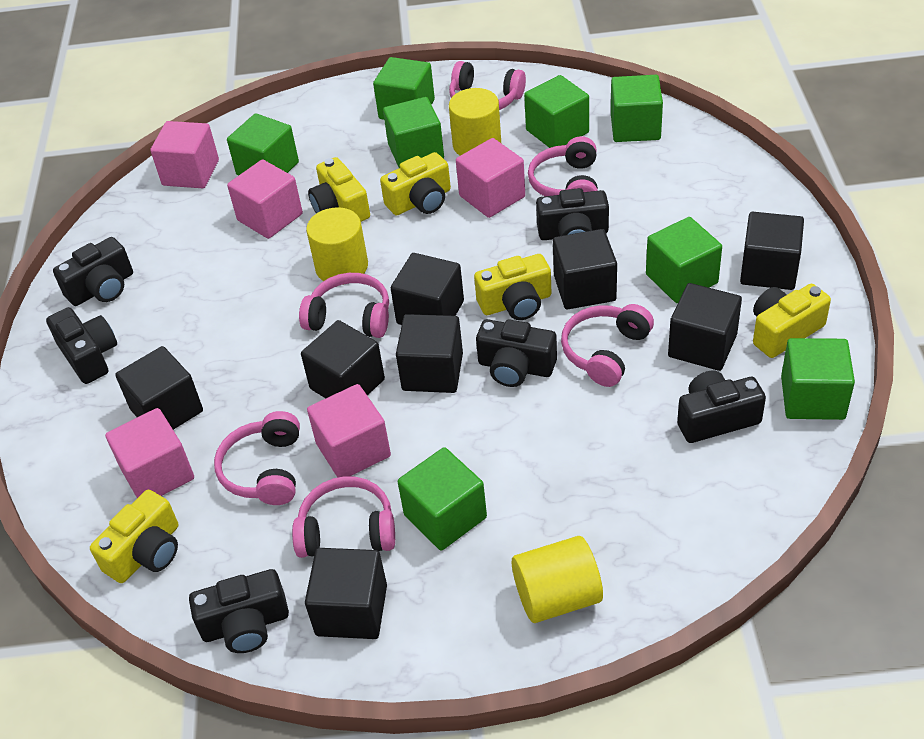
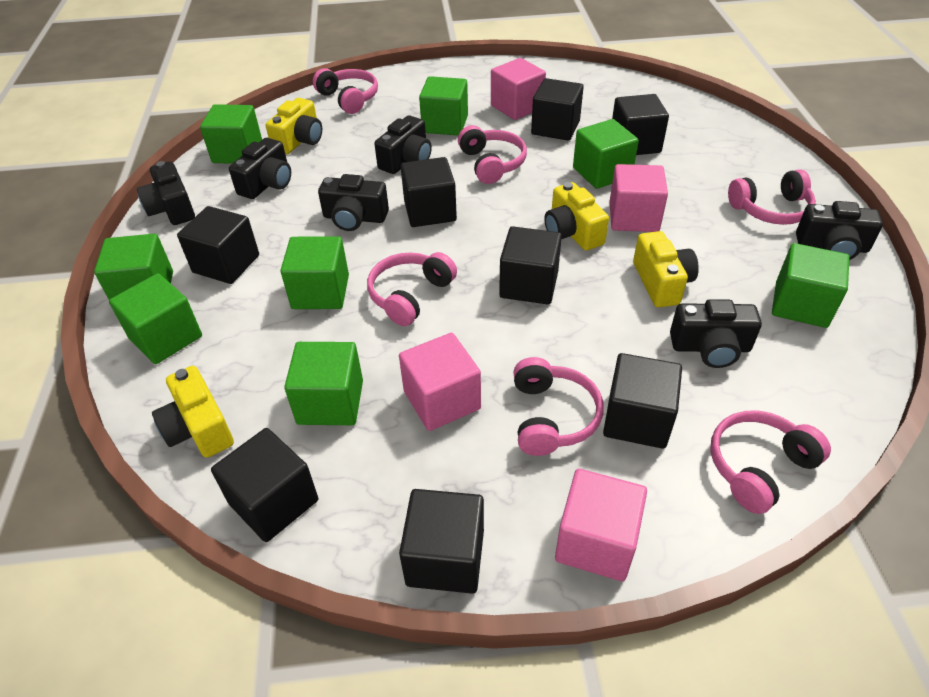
pink cube: [105,408,194,498] [150,121,219,188] [227,160,303,239] [307,384,391,478] [456,138,525,218] = 5 -> [399,333,481,431] [491,58,546,120] [555,469,647,581] [609,164,668,232] = 4
yellow camera: [90,490,178,583] [308,157,370,222] [380,152,451,215] [474,254,552,320] [753,284,831,358] = 5 -> [152,366,234,458] [266,98,322,154] [544,182,609,251] [633,231,699,308] = 4
yellow cylinder: [306,207,368,285] [449,88,501,156] [512,536,603,623] = 3 -> none = 0

